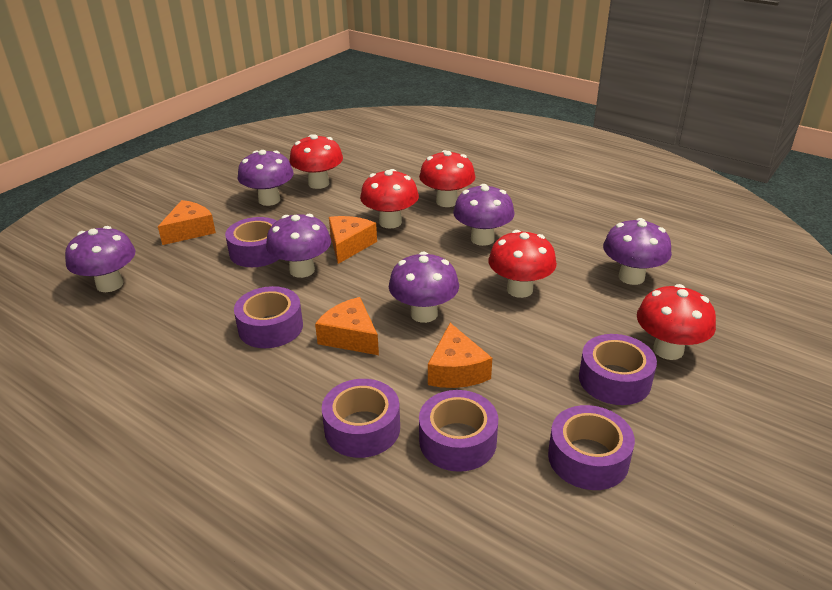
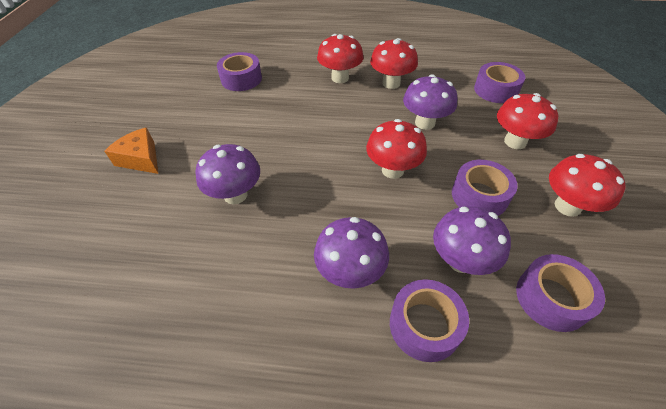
orange cheese: [158,200,216,245] [315,297,379,355] [329,216,377,264] [428,323,492,388] = 4 -> [104,127,158,174] = 1
purple mushroom: [65,226,135,292] [238,150,294,206] [266,214,331,278] [389,252,459,323] [453,184,515,246] [603,218,672,285] = 6 -> [196,144,260,204] [314,217,389,289] [403,74,457,130] [433,206,511,275] = 4
purple tape: [225,217,279,267] [234,286,303,348] [322,379,400,458] [419,390,498,472] [548,405,635,490] [579,334,657,405] = 6 -> [217,52,262,91] [390,279,469,362] [452,160,518,216] [474,62,525,103] [516,254,605,332] = 5

